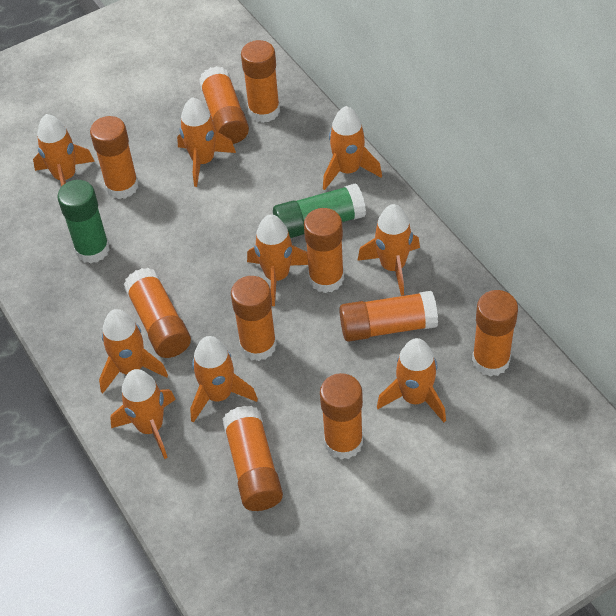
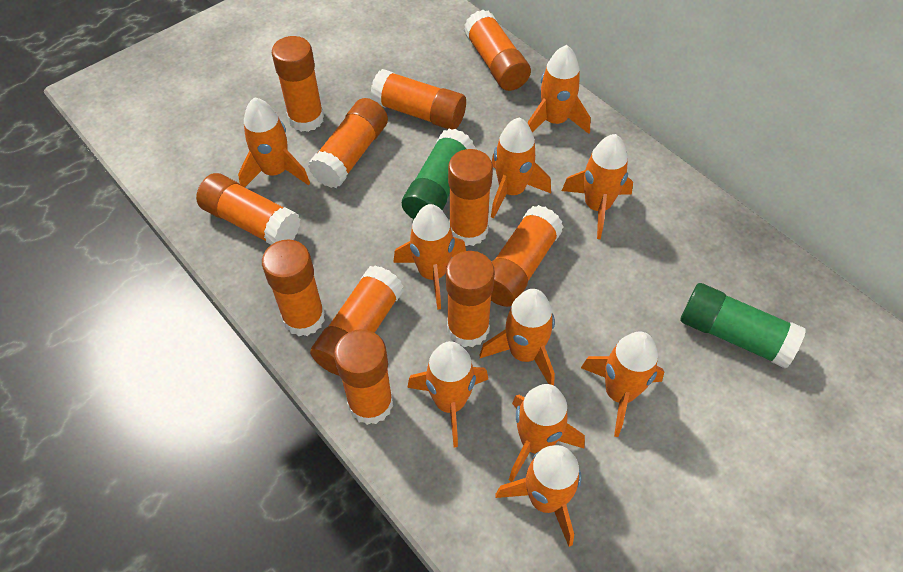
orange glue stick: [90,116,139,199] [124,268,191,358] [199,66,249,144] [222,406,283,511] [231,276,277,361] [241,40,280,123] [304,208,344,293] [320,373,363,460] [339,291,438,342] [472,290,518,377] = 10 -> [196,173,300,245] [262,239,325,336] [272,36,324,132] [308,98,388,188] [310,265,404,376] [334,329,393,425] [370,69,466,130] [446,251,495,347] [448,149,493,246] [464,10,531,91] [491,205,564,307] = 11
orange rocket: [33,114,95,187] [99,309,168,393] [110,369,176,459] [177,97,236,187] [190,336,258,423] [247,214,308,306] [323,106,382,190] [357,204,420,296] [377,338,446,422] = 9 -> [238,97,310,187] [393,204,466,310] [407,341,488,447] [479,289,555,386] [491,118,551,219] [495,445,582,547] [509,384,585,482] [528,45,591,134] [562,134,633,239] [581,331,664,437] = 10

